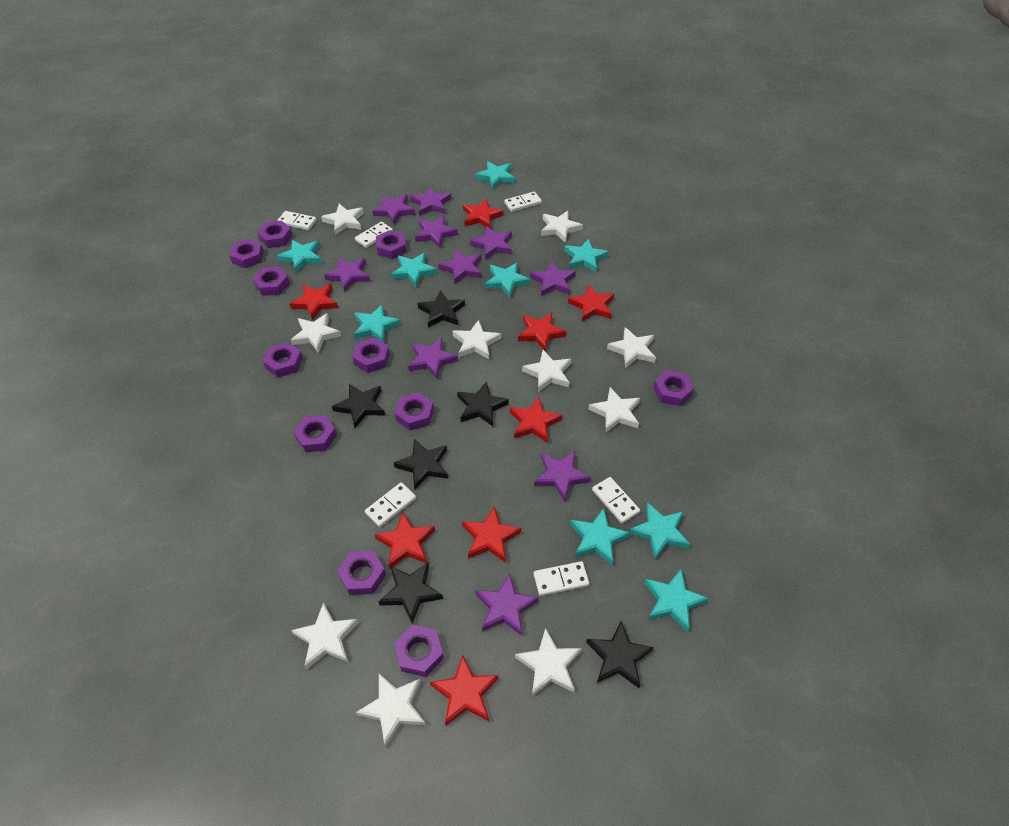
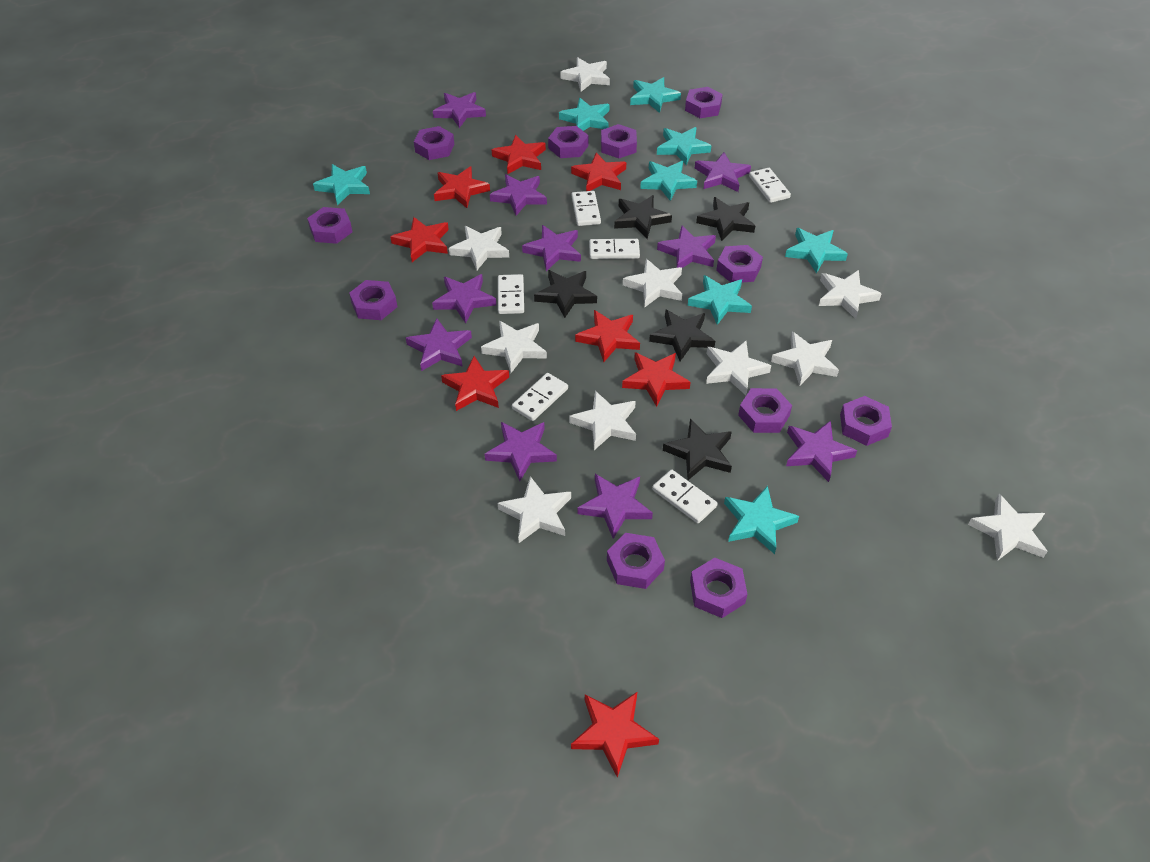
black star: [332,384,385,428] [378,562,443,624] [394,439,448,489] [418,290,465,327] [457,381,509,426] [586,621,654,688] = 6 -> [534,270,597,318] [614,195,672,239] [649,309,715,361] [663,419,732,480] [696,197,755,241] = 5
turquoise star: [277,240,322,273] [354,305,401,343] [391,253,437,288] [476,161,515,189] [485,262,530,297] [564,239,609,272] [570,508,630,565] [629,502,690,559] [644,569,709,632] = 9 -> [313,164,370,205] [559,98,610,131] [630,77,681,113] [640,161,697,201] [657,127,712,165] [688,275,752,325] [724,486,799,554] [785,228,848,274] = 8

